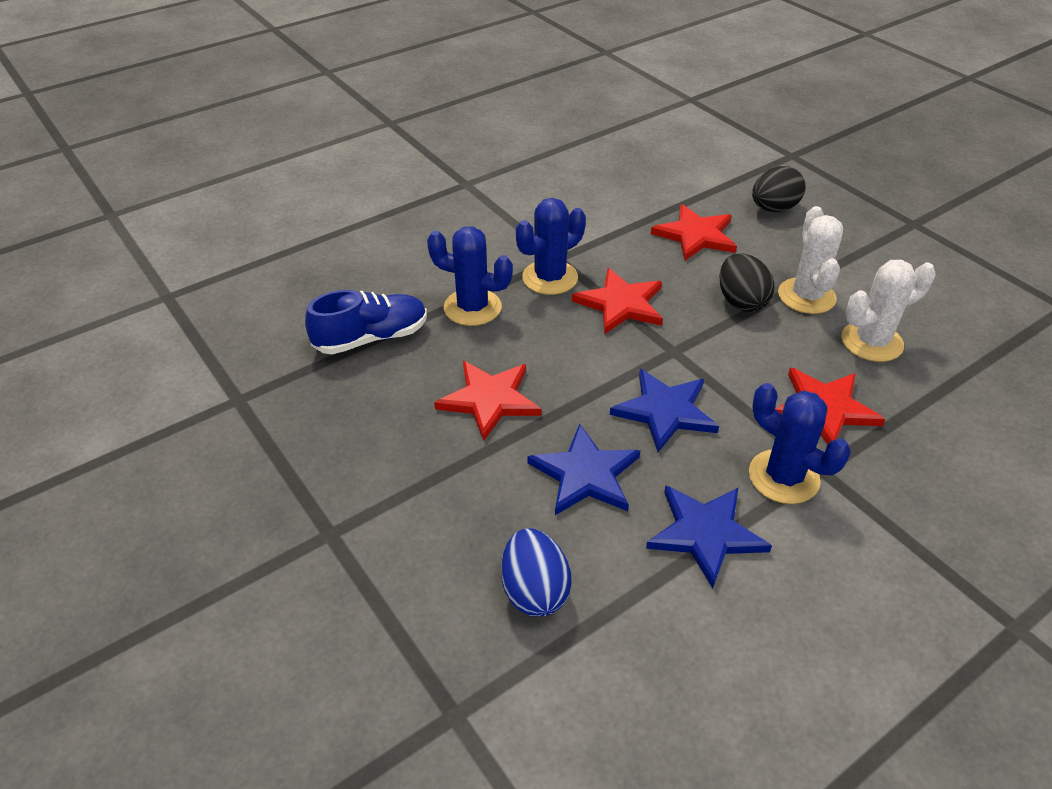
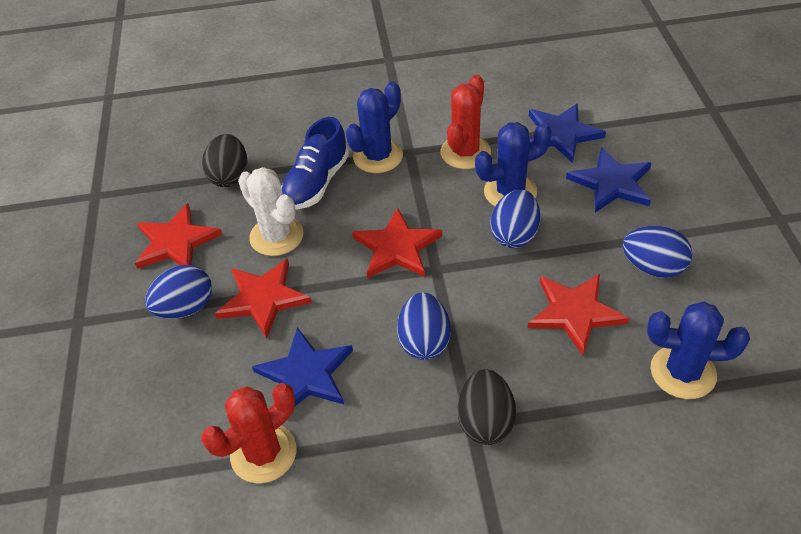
blue egg: [501,528,572,616] = 1 -> [145,265,212,319] [397,293,451,360] [490,189,540,248] [623,226,692,278] = 4
red cactus: none = 0 -> [201,383,296,483] [440,75,491,169] = 2
white cactus: [778,206,843,314] [842,260,936,362] = 2 -> [238,167,303,256] = 1

